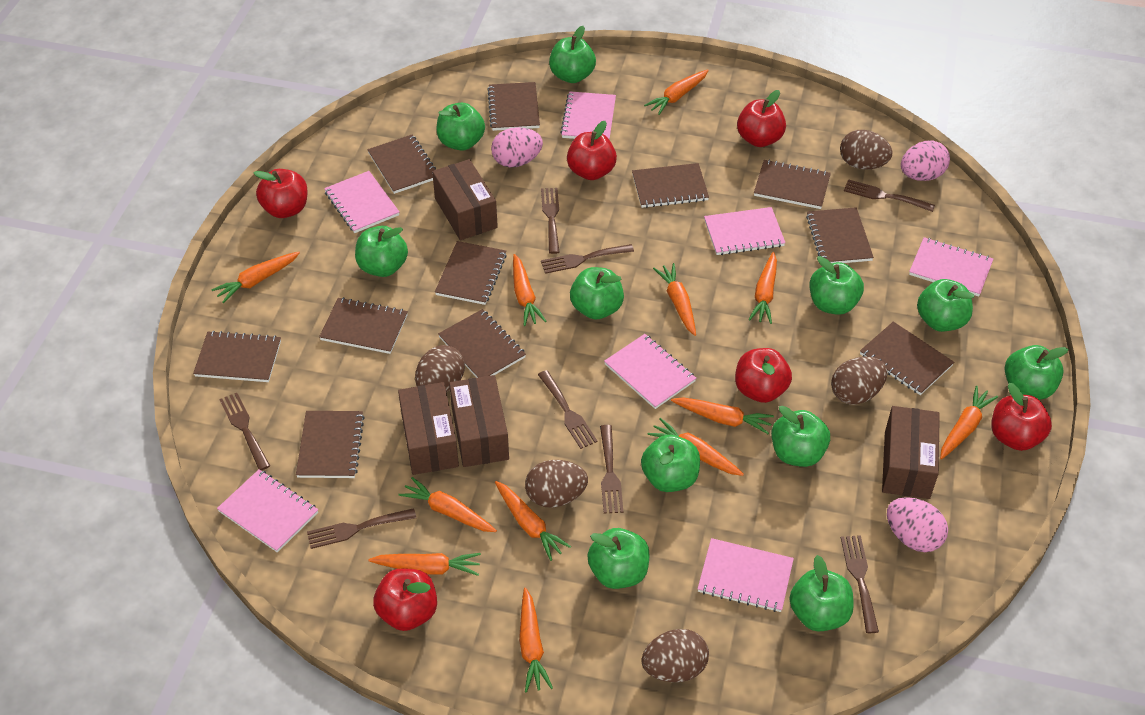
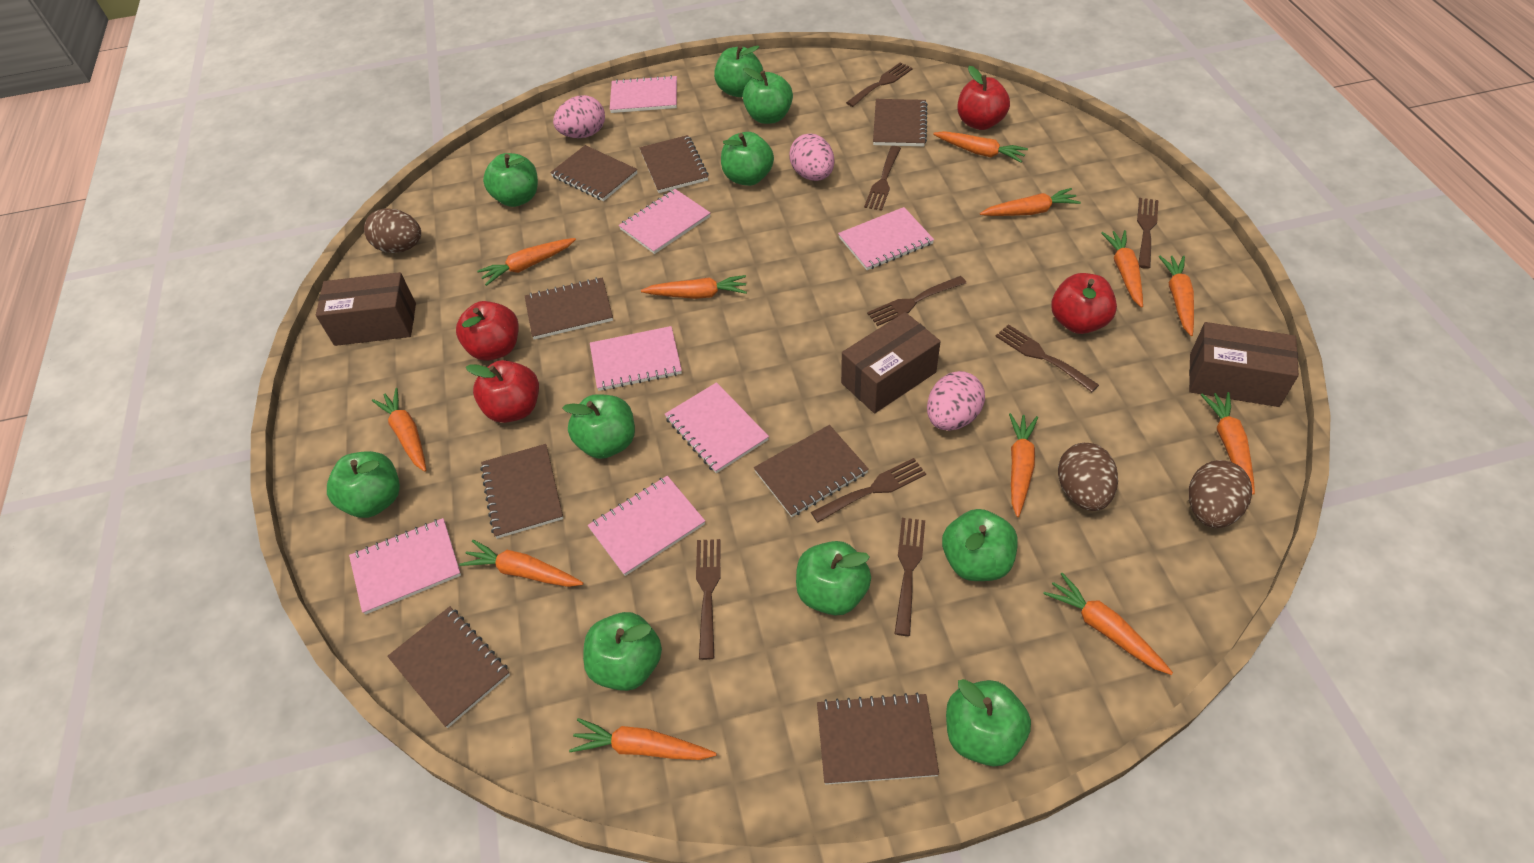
brown box: [398,382,459,475] [432,159,498,240] [449,375,509,467] [882,406,940,499] = 4 -> [316,272,416,346] [841,312,941,413] [1189,322,1299,407] = 3
brown egg: [415,345,465,392] [525,460,588,508] [641,629,709,682] [831,356,887,405] [840,130,893,169] = 5 -> [364,208,421,253] [1058,443,1118,511] [1189,460,1252,528] = 3
brown notebook: [193,331,281,382] [296,411,365,478] [319,297,408,354] [367,135,436,194] [435,241,507,305] [438,309,526,378] [487,82,540,131] [632,163,709,208] [754,160,831,209] [806,207,874,263] [860,322,954,395] = 11 -> [387,606,510,728] [480,444,563,539] [525,277,613,339] [550,145,637,201] [640,135,709,193] [754,425,869,517] [817,693,939,785] [873,99,928,146] = 8
green apple: [355,226,408,277] [436,103,485,151] [549,26,596,83] [570,267,624,319] [587,528,650,589] [641,435,700,492] [771,406,830,467] [789,555,853,632] [810,256,864,315] [917,279,974,332] [1005,345,1068,400] = 11 -> [327,451,400,518] [483,153,538,207] [562,394,635,459] [583,612,662,691] [714,45,763,97] [721,132,774,186] [742,67,793,124] [796,541,871,616] [942,509,1018,581] [946,679,1031,766] = 10
red apple: [254,169,307,218] [373,568,437,631] [567,121,617,180] [735,348,792,403] [737,90,786,147] [991,383,1052,451] = 6 -> [456,301,519,361] [466,360,539,423] [958,66,1010,130] [1051,273,1117,334] = 4

